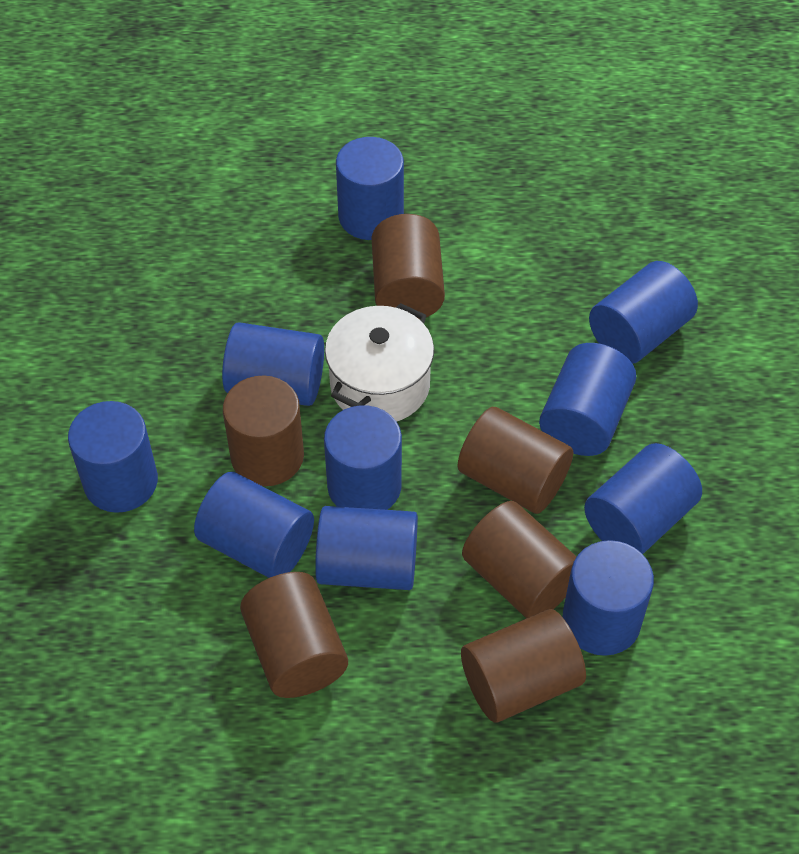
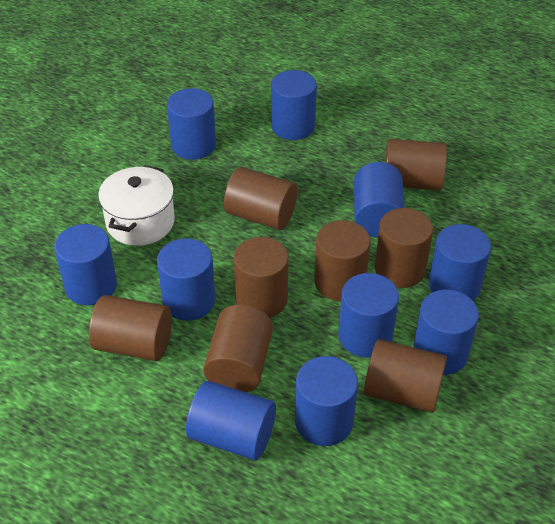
brown cylinder: [223,375,304,486] [240,572,348,698] [372,214,445,319] [458,407,573,514] [461,609,586,722] [462,501,577,618] = 6 -> [89,295,172,361] [203,305,273,392] [224,167,297,230] [234,237,289,318] [314,220,371,301] [364,339,447,413] [375,208,433,288] [385,139,447,191] = 8

